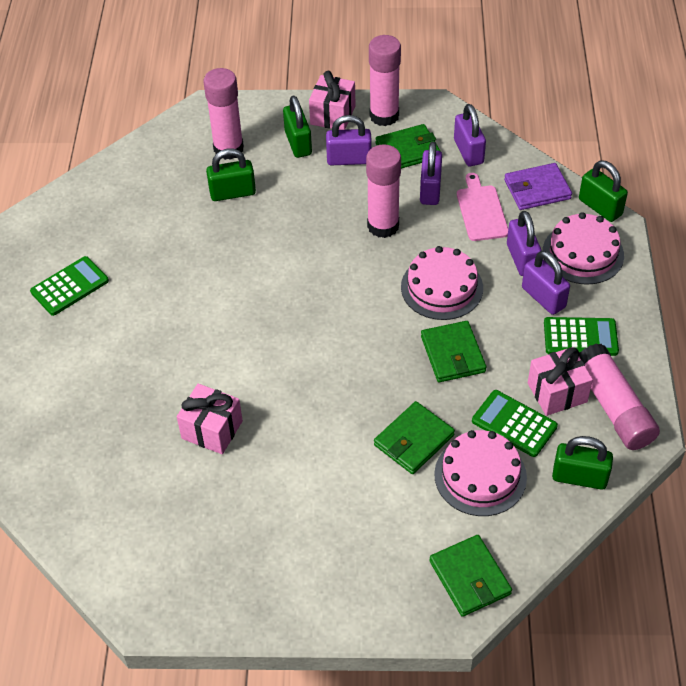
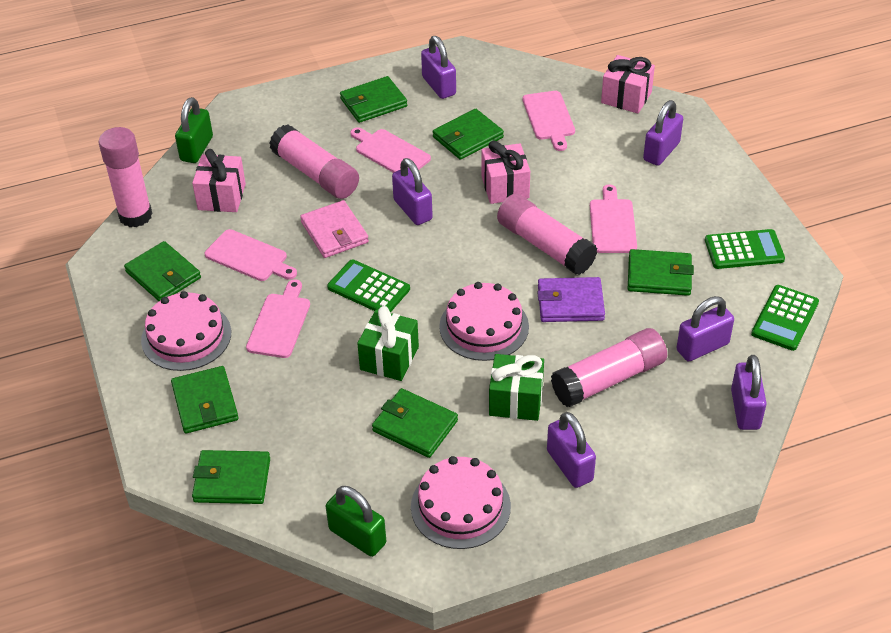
green gift: none = 0 -> [357,306,419,381] [489,354,544,421] = 2
green padlock: [206,148,256,201] [283,95,312,158] [552,436,613,490] [579,160,628,222] = 4 -> [175,97,213,163] [326,486,386,557] = 2
green wallet: [374,401,455,474] [376,124,440,169] [421,321,486,382] [429,535,512,617] = 4 -> [124,241,201,301] [171,366,239,434] [192,450,270,504] [340,76,407,123] [372,388,458,458] [433,109,504,160] [628,249,694,296] = 7
pink cutting board: [457,173,508,241] = 1 -> [205,229,297,281] [246,279,310,358] [350,127,431,173] [522,91,575,151] [590,184,637,253] = 5
pink wallet: none = 0 -> [300,200,369,258] = 1
purple padlock: [326,115,372,165] [420,142,442,205] [454,104,486,166] [507,211,541,276] [522,251,570,315] = 5 -> [392,158,433,225] [421,36,456,99] [547,412,596,488] [643,100,683,166] [676,296,734,362] [731,355,767,430] = 6

